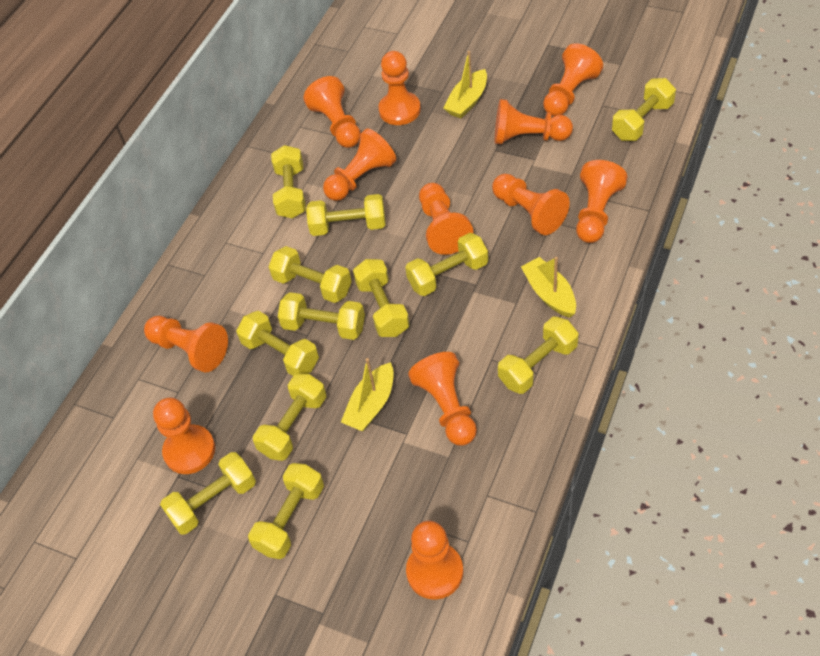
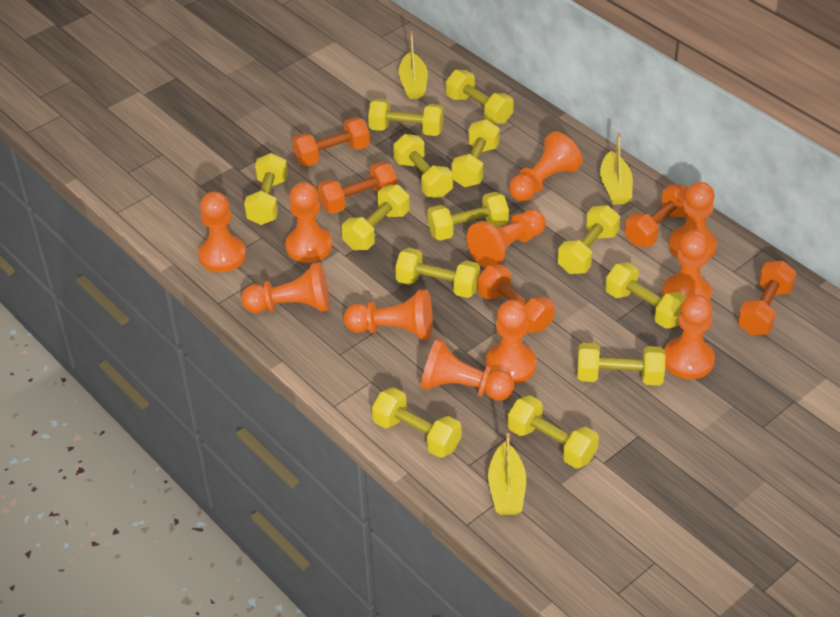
orange dumbbell: none = 0 -> [292,117,370,166] [317,162,397,214] [477,265,555,333] [625,185,688,247] [737,261,796,335] = 5
orange pawn: [144,316,228,372] [153,397,215,474] [303,76,361,148] [323,128,396,201] [378,51,421,125] [406,521,463,600] [408,352,477,446] [419,183,473,255] [492,174,570,235] [495,99,573,144] [543,43,603,116] [576,160,627,243] = 12 -> [198,192,246,272] [241,262,330,313] [285,182,332,263] [344,289,433,340] [420,338,514,401] [467,209,546,268] [486,300,536,384] [509,131,583,201] [662,230,712,301] [664,295,715,379] [669,182,717,260] = 11
yellow dumbbell: [160,452,256,535] [236,311,319,376] [248,463,324,559] [253,374,326,461] [269,246,352,303] [271,145,306,218] [278,292,365,340] [306,194,385,236] [353,259,410,337] [405,233,488,296] [498,317,579,394] [612,78,676,141] = 12 -> [244,153,288,225] [342,185,410,250] [368,99,444,136] [372,388,462,458] [393,134,453,198] [395,248,480,298] [427,192,509,241] [446,70,514,124] [451,119,500,187] [508,395,599,468] [557,205,620,274] [577,343,665,386] [605,262,687,329] = 13

